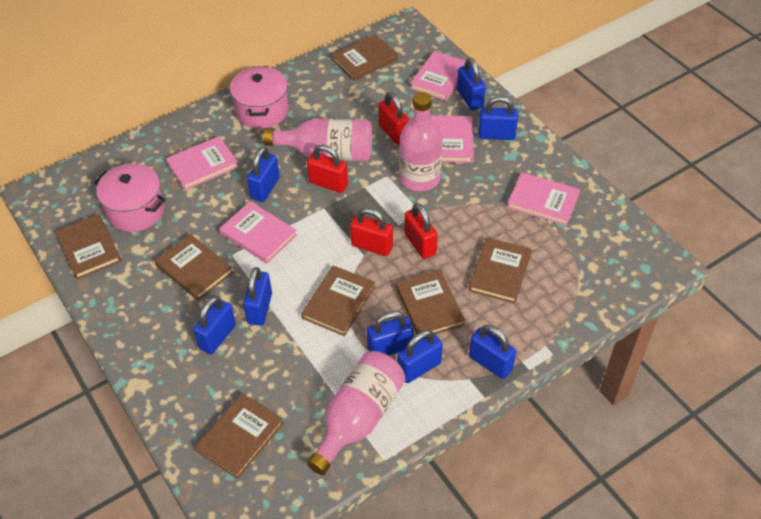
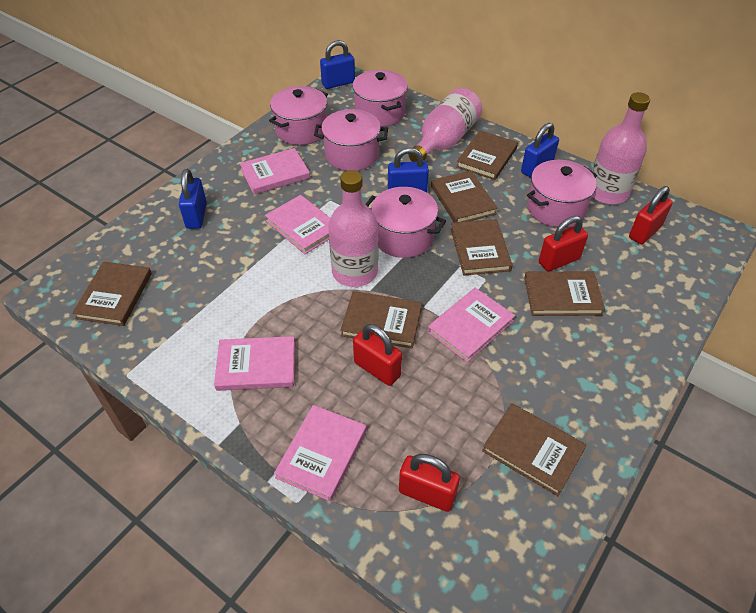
blue padlock: [193,296,236,354] [243,267,272,326] [247,147,280,202] [367,311,413,355] [397,330,443,383] [457,58,486,110] [469,325,516,379] [478,96,518,140] = 8 -> [179,169,207,229] [320,40,355,89] [388,148,429,193] [521,123,559,178] = 4
pink pot: [94,164,166,232] [230,66,289,129] = 2 -> [269,86,328,145] [314,109,388,171] [352,70,408,127] [365,187,446,258] [527,160,597,227] = 5

